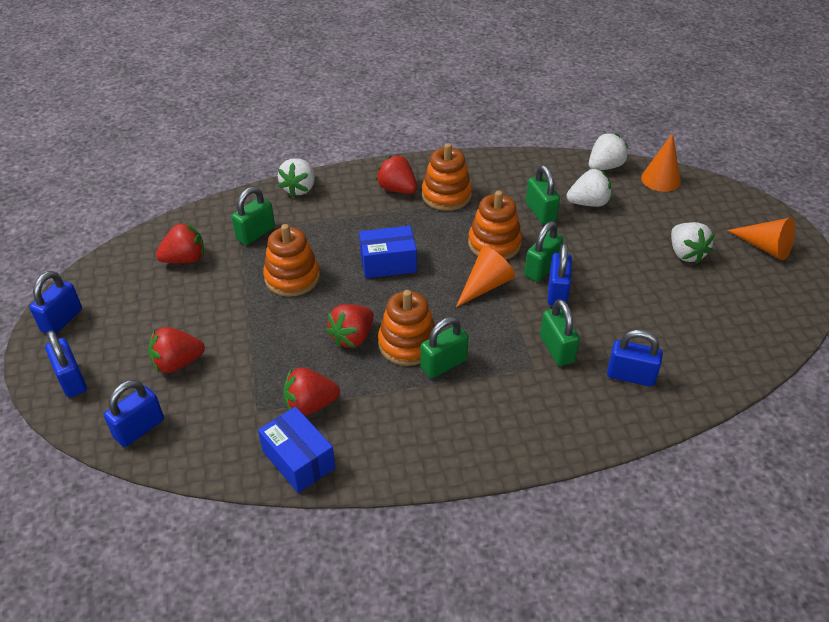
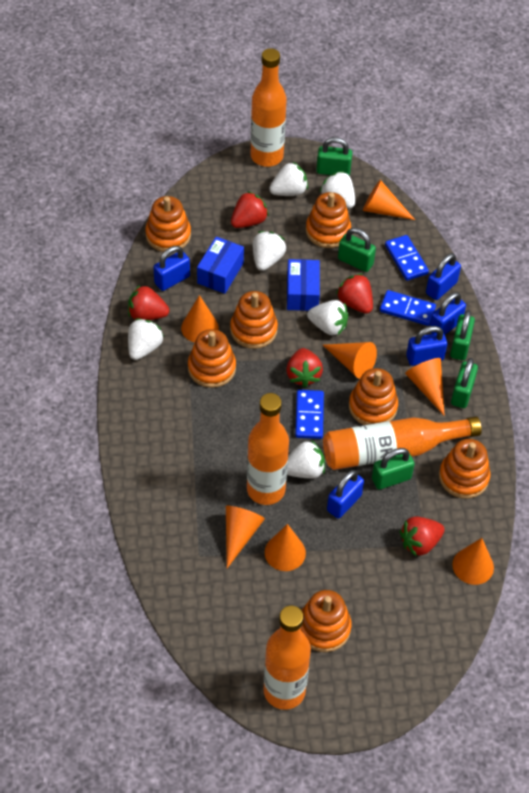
blue domino: none = 0 -> [295,390,324,439] [380,290,436,326] [385,235,429,281] = 3
orange bottle: none = 0 -> [247,393,289,505] [250,48,287,167] [264,605,311,710] [323,416,482,470] = 4
orange cone: [456,247,515,307] [641,133,681,192] [727,218,795,260] = 3 -> [181,295,219,342] [226,506,265,568] [265,524,306,571] [323,342,377,379] [363,180,415,220] [405,358,445,416] [452,538,494,585] = 7
orange stacking toy: [263,224,320,297] [378,290,435,366] [422,143,472,211] [468,191,522,260] = 4 -> [145,196,191,252] [188,329,236,388] [230,291,278,349] [301,590,352,652] [306,192,351,248] [349,368,398,425] [439,439,491,499] = 7
white strawberry: [278,158,315,197] [567,169,612,207] [589,133,628,170] [671,222,715,264] = 4 -> [128,318,164,360] [253,231,286,271] [269,161,308,196] [287,440,325,479] [307,300,348,336] [320,171,356,209] = 6

